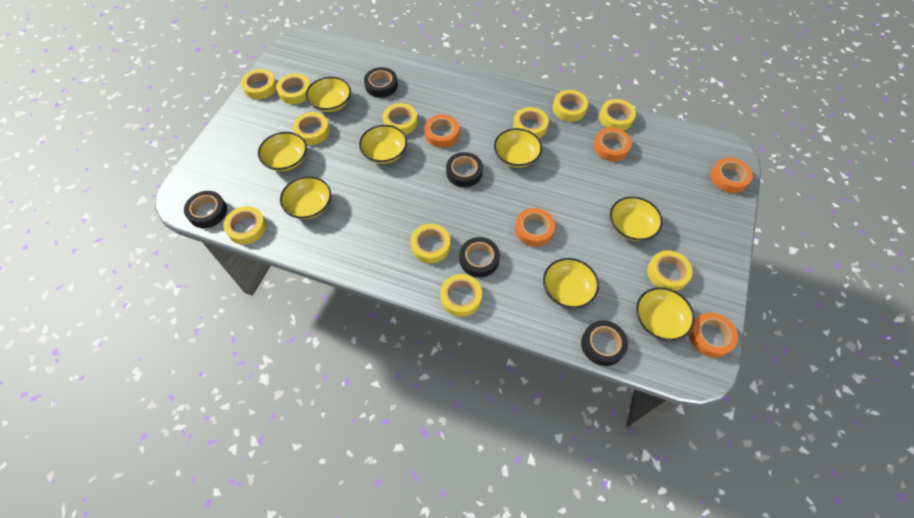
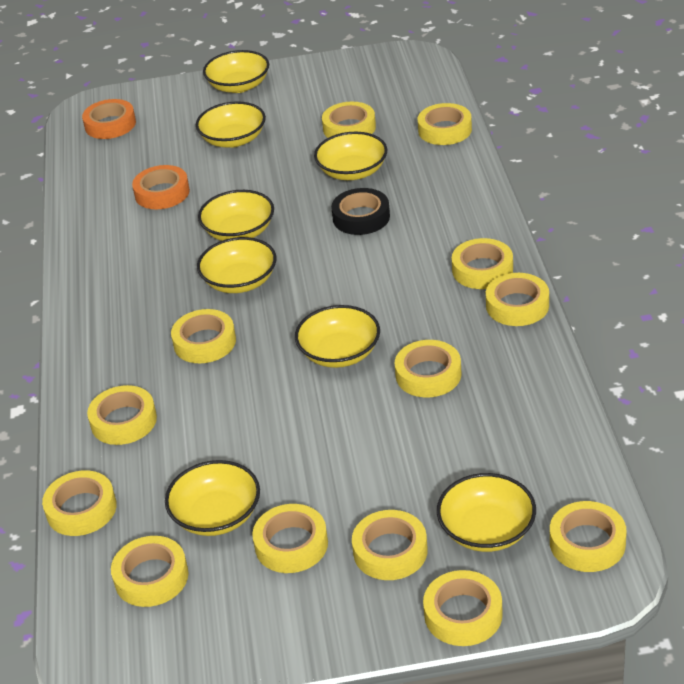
black tape: [184,191,227,228] [364,67,398,98] [446,152,483,187] [460,237,500,278] [581,320,628,366] = 5 -> [331,188,390,235] = 1
orange tape: [424,115,459,148] [515,208,555,247] [594,128,632,161] [689,313,738,358] [710,158,753,193] = 5 -> [82,99,136,139] [132,165,190,209] = 2
yellow tape: [223,206,267,245] [241,69,277,100] [276,73,310,104] [293,112,330,145] [382,103,418,135] [411,224,450,263] [440,274,482,317] [513,107,549,138] [553,90,588,122] [599,99,636,131] [647,250,693,291] = 11 -> [42,470,117,536] [87,385,157,445] [111,536,188,607] [171,309,236,363] [252,504,328,573] [322,102,376,138] [352,510,428,580] [395,340,461,397] [418,103,472,145] [423,570,503,646] [452,238,513,289] [486,273,549,326] [550,501,627,572] = 13

